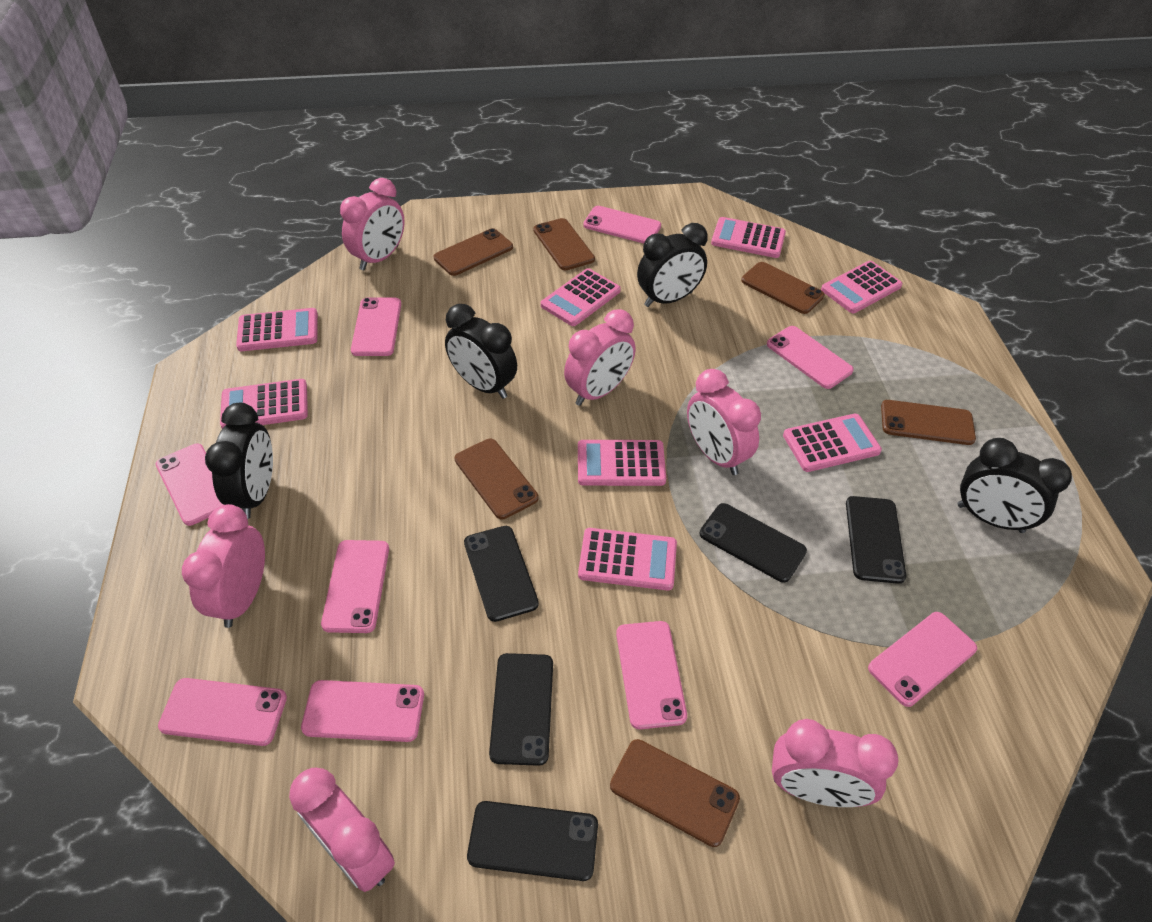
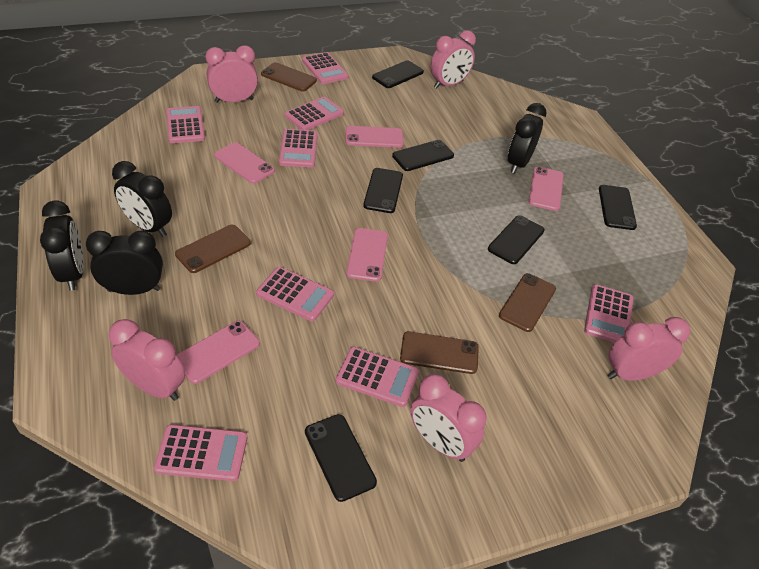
black phone: [464,526,539,622] [467,801,598,881] [489,653,553,766] [700,503,807,583] [846,496,906,584] = 5 -> [305,414,377,502] [363,168,403,213] [372,60,424,88] [392,140,454,171] [488,215,545,264] [599,185,637,230] = 6
brown phone: [434,228,513,276] [455,439,538,519] [533,218,595,271] [610,739,740,847] [741,262,825,314] [881,400,976,445] = 6 -> [175,225,251,273] [261,62,317,92] [400,331,479,374] [499,273,556,332] = 4
pink clock: [182,504,265,628] [289,768,395,892] [340,178,405,270] [564,309,635,406] [687,369,761,475] [772,719,899,807] = 6 -> [109,319,185,401] [205,45,258,103] [410,374,487,462] [430,31,476,89] [608,317,690,381] = 5
pink phone: [156,444,223,526] [158,678,287,746] [301,680,424,742] [321,540,389,633] [351,297,401,356] [583,206,661,244] [616,621,687,729] [767,326,854,389] [868,612,977,707] = 9 -> [176,321,260,384] [214,142,275,184] [346,126,404,148] [346,228,388,282] [529,167,564,211] = 5

